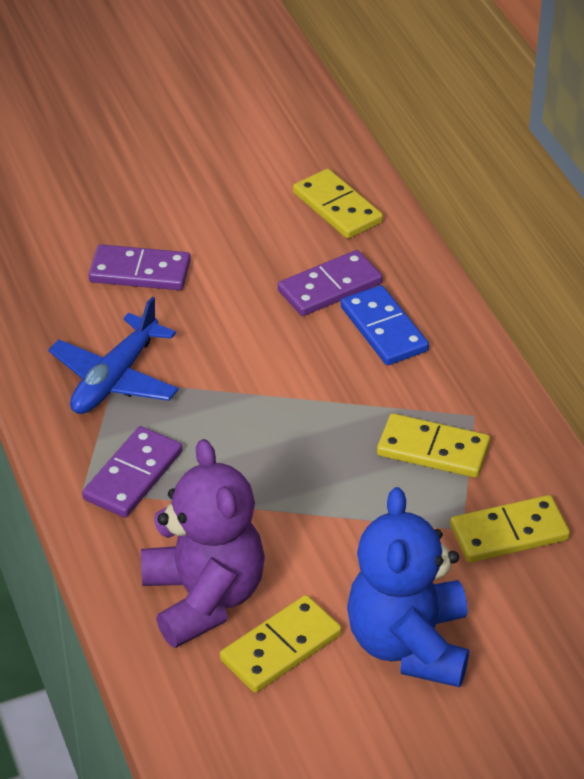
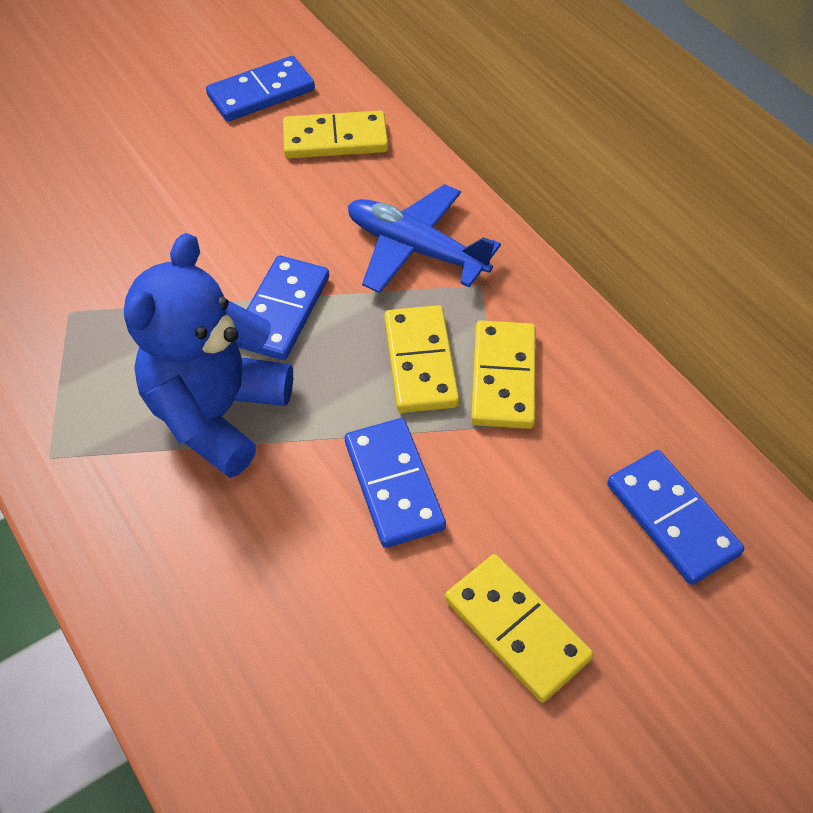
blue domino: [341,285,429,365] = 1 -> [206,56,315,122] [237,255,329,360] [345,418,446,548] [607,450,744,585] = 4
purple domino: [82,426,182,518] [88,244,191,290] [278,250,383,316] = 3 -> none = 0
purple teddy bear: [141,439,265,648] = 1 -> none = 0

